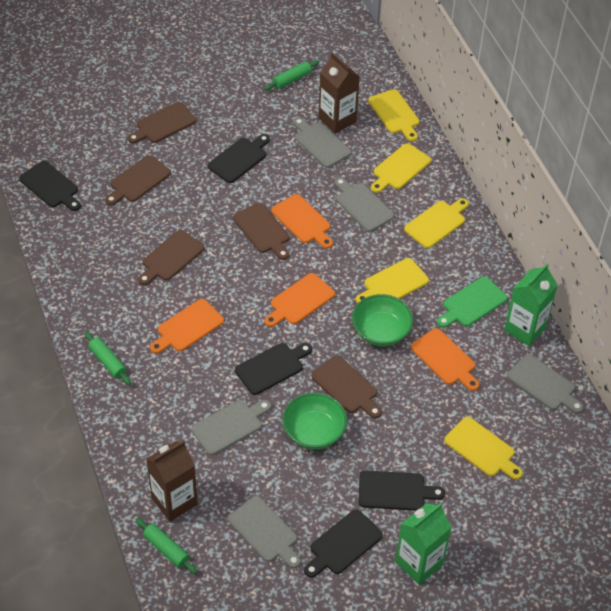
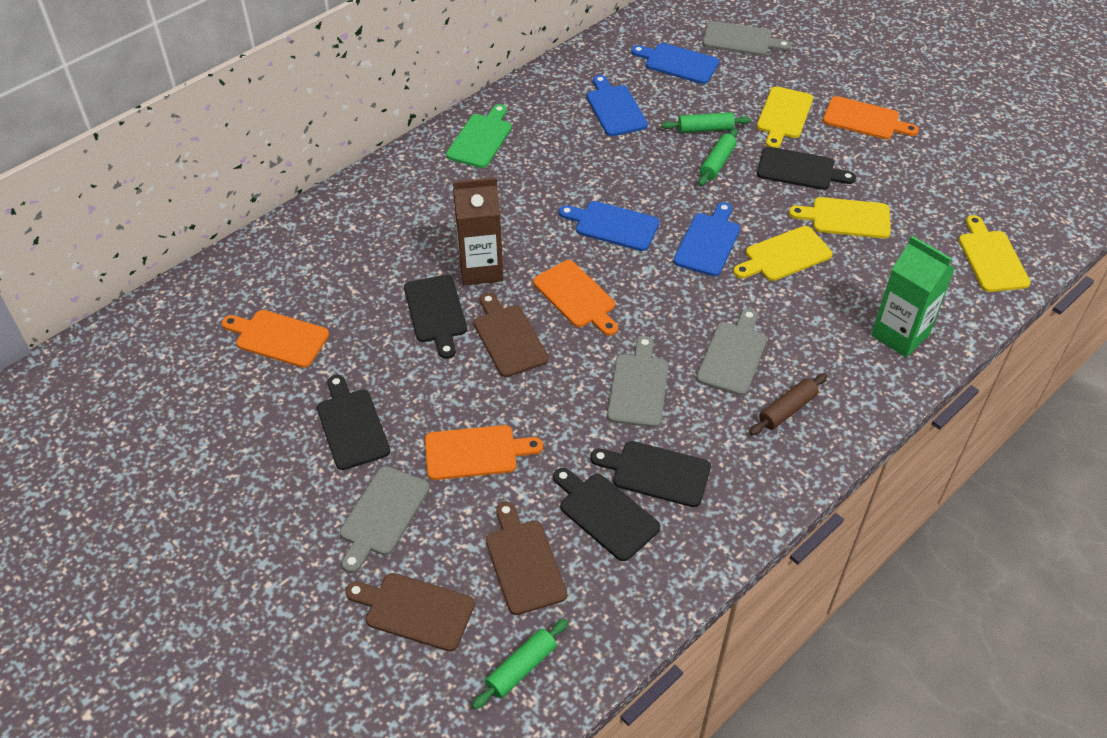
blue cutting board: none = 0 -> [559,201,660,251] [587,75,648,136] [631,43,719,84] [673,202,740,277] = 4
brown carton: [146,440,198,522] [318,52,360,134] = 2 -> [453,177,503,285] = 1
brown cutting board: [105,155,171,205] [128,102,196,143] [138,230,205,285] [233,203,289,260] [311,356,382,418] = 5 -> [345,573,475,651] [474,293,549,377] [486,502,567,615] = 3
brown rolling pin: none = 0 -> [749,374,827,435] = 1
green bowl: [282,392,347,449] [352,294,413,346] = 2 -> none = 0
green carton: [395,503,452,585] [504,263,558,346] = 2 -> [871,236,955,358] = 1
grey cutting board: [191,400,271,455] [228,496,301,568] [293,117,351,168] [334,177,394,232] [507,354,584,413] = 5 -> [340,466,430,573] [607,336,668,428] [696,309,767,396] [702,21,791,56] = 4
yellow cutting board: [356,258,429,304] [368,89,419,141] [371,143,431,193] [404,198,469,248] [444,417,523,480] = 5 -> [733,226,833,281] [757,87,813,148] [789,197,891,239] [959,215,1031,292] = 4

